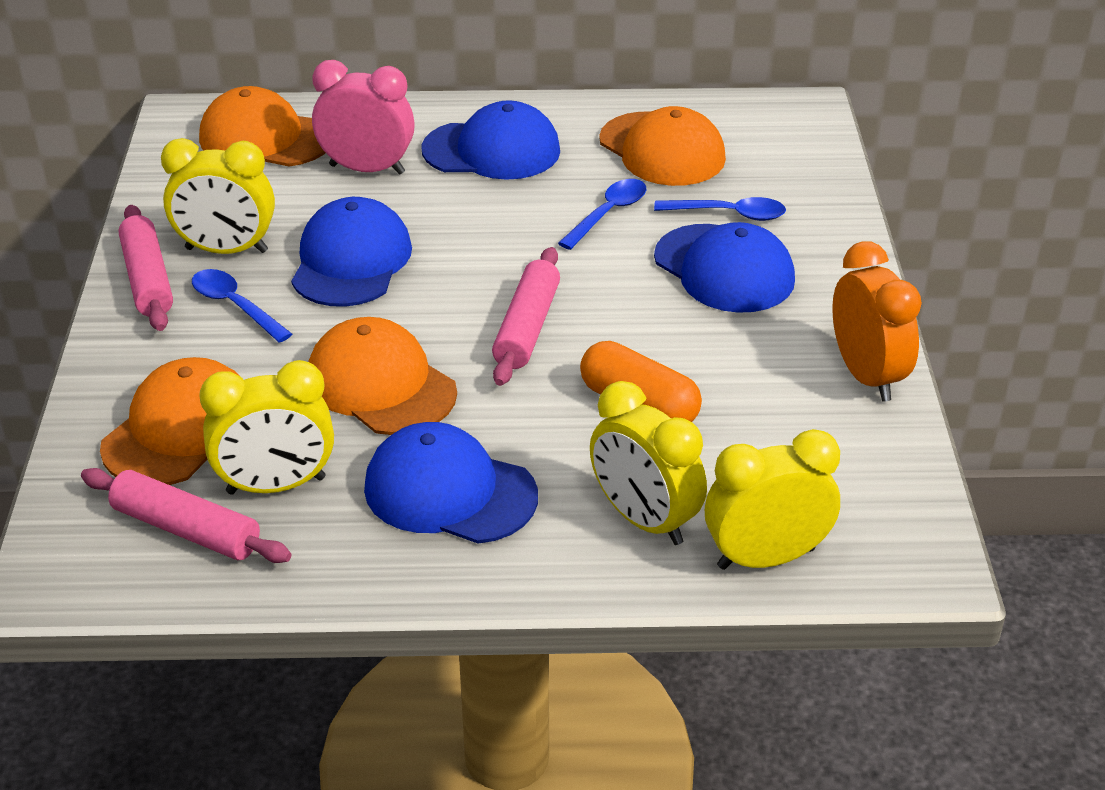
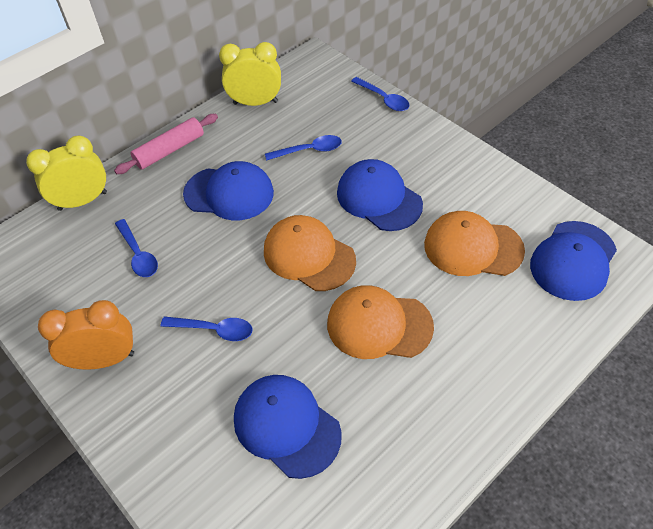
blue spoon: [192,269,292,343] [558,179,646,250] [654,197,786,221] = 3 -> [115,219,158,277] [161,316,252,341] [265,135,342,161] [351,77,409,111] = 4
orange cap: [100,357,239,485] [199,86,325,167] [308,317,457,435] [599,106,726,186] = 4 -> [264,215,356,291] [327,285,434,359] [424,211,525,276] = 3
orange capsule: [580,341,702,422] = 1 -> none = 0
pink clock: [312,60,415,175] = 1 -> none = 0
pink rolling pin: [81,468,291,563] [119,205,173,331] [492,247,560,386] = 3 -> [114,114,218,174] = 1
yellow clock: [161,138,275,254] [199,360,334,495] [590,381,707,545] [705,429,840,570] = 4 -> [26,136,107,211] [219,42,281,106] = 2

